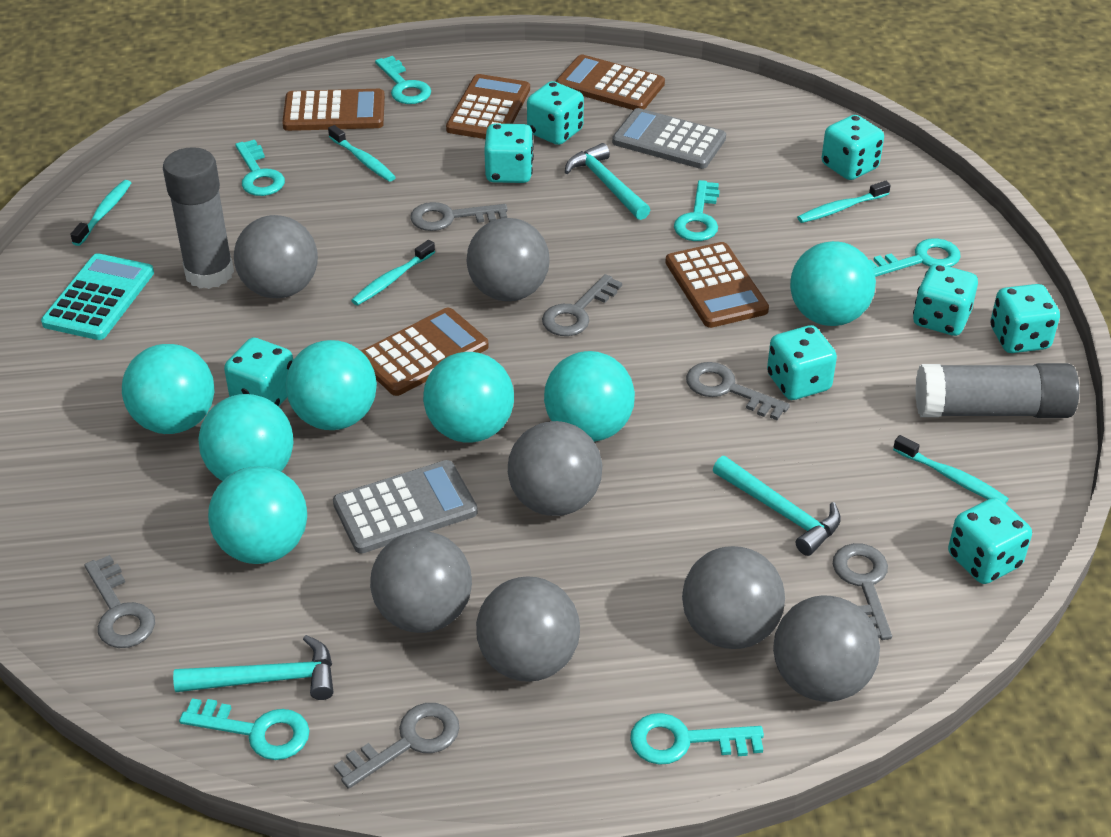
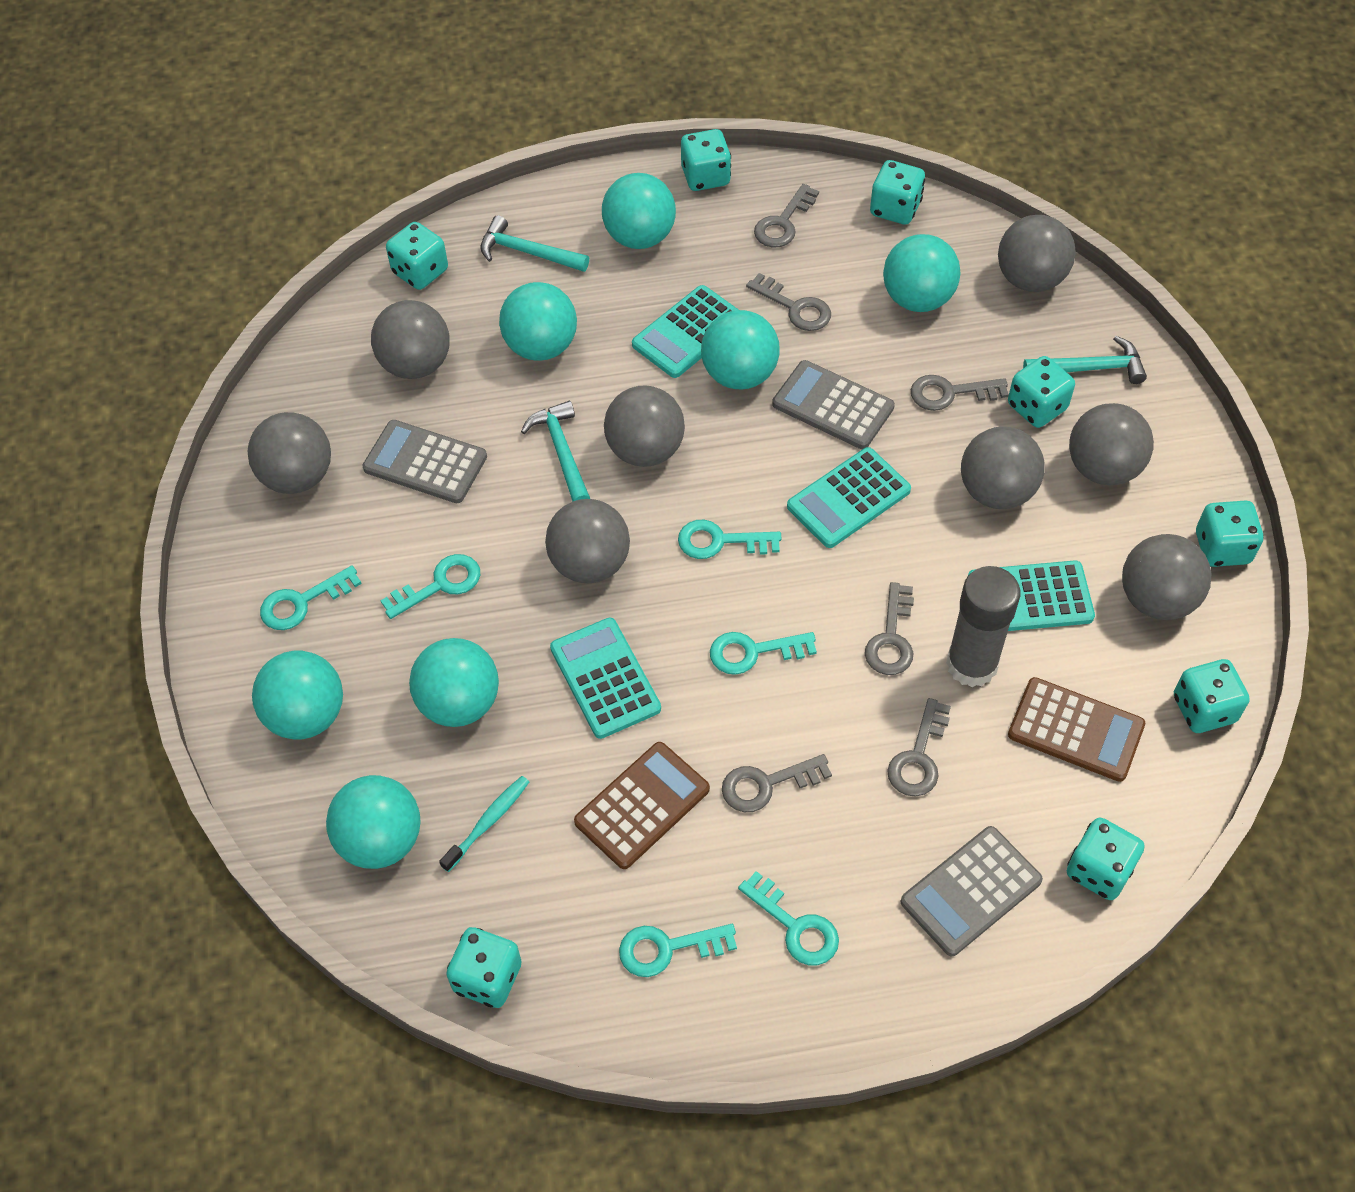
brown calculator: [282,89,385,131] [361,308,489,396] [446,74,530,139] [556,55,665,110] [665,242,769,328] = 5 -> [574,742,710,869] [1008,677,1145,782] = 2
grey ball: [234,215,318,298] [370,531,472,633] [466,218,550,301] [476,576,580,682] [508,421,602,516] [682,546,785,649] [773,595,880,702] = 7 -> [247,412,331,494] [371,300,450,379] [545,499,630,583] [604,385,685,467] [961,426,1045,509] [998,215,1076,292] [1069,403,1154,485] [1122,534,1212,620] = 8
grey calculator: [333,460,478,554] [612,108,726,169] = 2 -> [363,420,487,503] [772,360,895,449] [900,826,1043,956] = 3
grey glue stick: [163,147,234,289] [915,363,1079,418] = 2 -> [946,566,1021,687] = 1
turquoise calculator: [41,253,154,340] = 1 -> [550,618,661,739] [632,285,739,378] [787,447,911,548] [968,560,1095,631] = 4
turquoise toothbrush: [70,180,131,246] [328,125,396,182] [351,240,435,305] [797,181,891,223] [893,435,1009,504] = 5 -> [439,776,529,872] = 1

